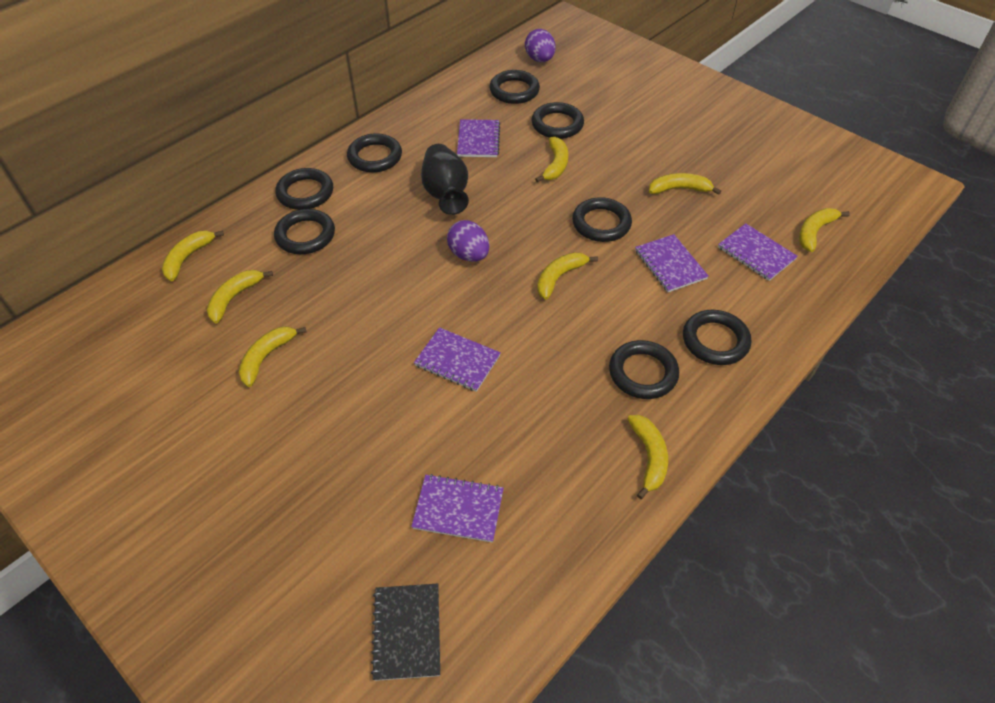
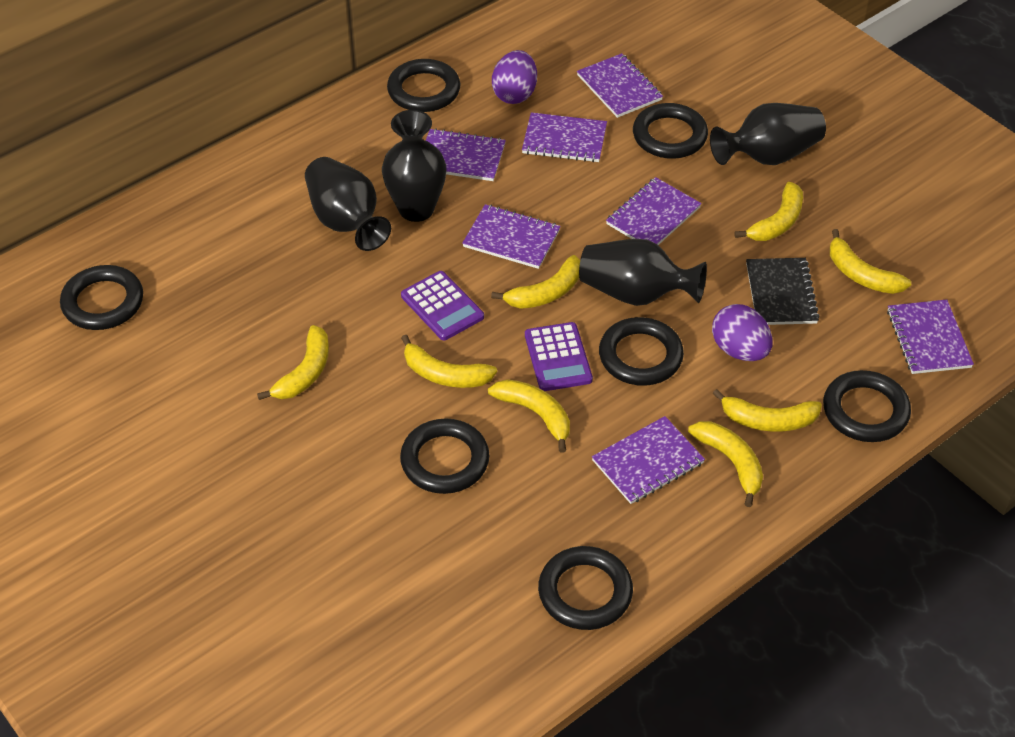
black ring: [274,209,335,254] [275,168,333,210] [347,133,402,173] [490,70,540,104] [531,102,584,139] [572,197,632,242] [609,340,679,399] [683,310,751,365] = 8 -> [60,265,143,330] [387,59,460,112] [400,418,489,494] [538,546,633,630] [599,317,684,386] [633,103,708,159] [823,370,911,442] = 7
black vase: [421,144,469,215] = 1 -> [305,157,391,251] [382,110,446,222] [579,239,707,306] [710,103,826,165] = 4
purple calculator: none = 0 -> [401,271,484,340] [525,322,593,391] = 2
purple notebook: [411,474,504,543] [414,327,501,392] [457,119,500,157] [635,234,709,292] [718,223,798,281] = 5 -> [426,128,506,181] [462,204,561,269] [522,112,607,162] [577,53,663,118] [592,416,705,504] [606,177,702,245] [887,300,974,374] = 7

